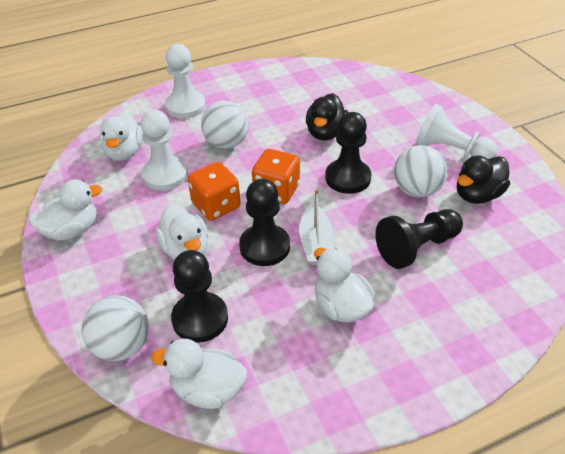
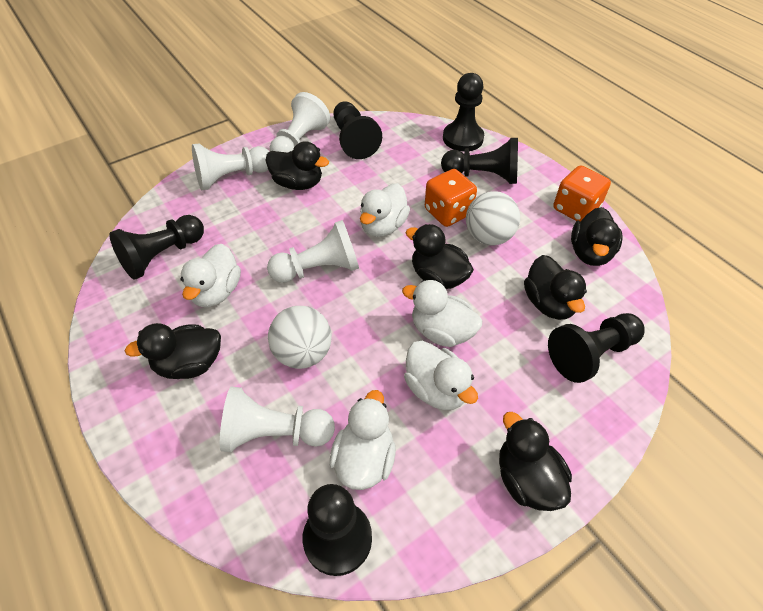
black duck: [306,93,348,140] [457,155,510,204] = 2 -> [125,323,221,379] [265,141,329,190] [405,224,474,289] [499,412,572,511] [524,255,587,320] [571,207,623,266] = 6
black pawn: [171,250,228,343] [239,179,290,266] [325,112,371,194] [375,209,463,269] = 4 -> [109,215,204,280] [303,484,372,576] [334,101,382,159] [441,138,518,184] [443,73,484,152] [548,313,645,383] = 6
white ball: [81,295,149,361] [201,101,249,149] [394,145,447,197] = 3 -> [268,306,332,369] [466,191,520,245] = 2
white boat: [299,189,333,265] = 1 -> none = 0
white pawn: [141,110,188,191] [165,44,206,118] [416,104,498,159] = 3 -> [192,143,270,190] [220,387,335,452] [267,220,359,283] [270,92,330,153] = 4

